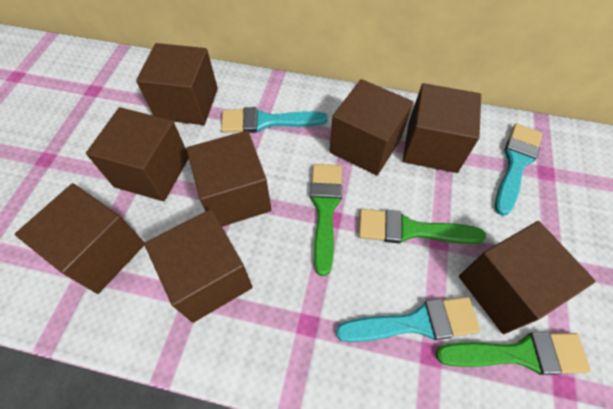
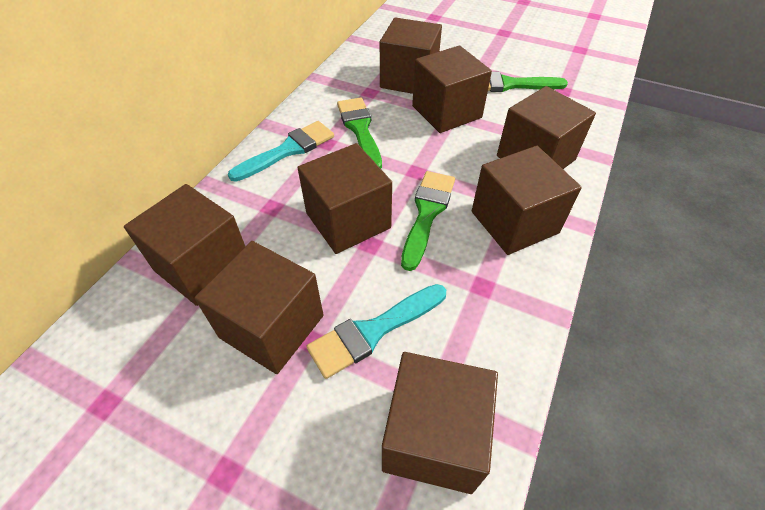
turquoise brush: [221,107,328,133] [336,297,480,342] [495,124,543,216] = 3 -> [228,121,334,182] [306,284,446,379] = 2

